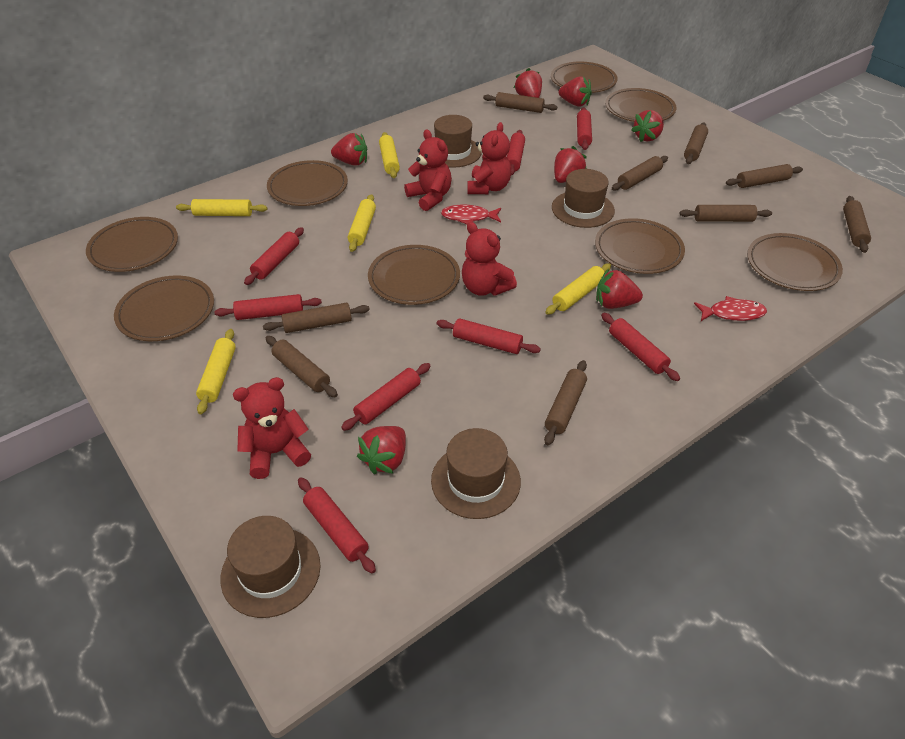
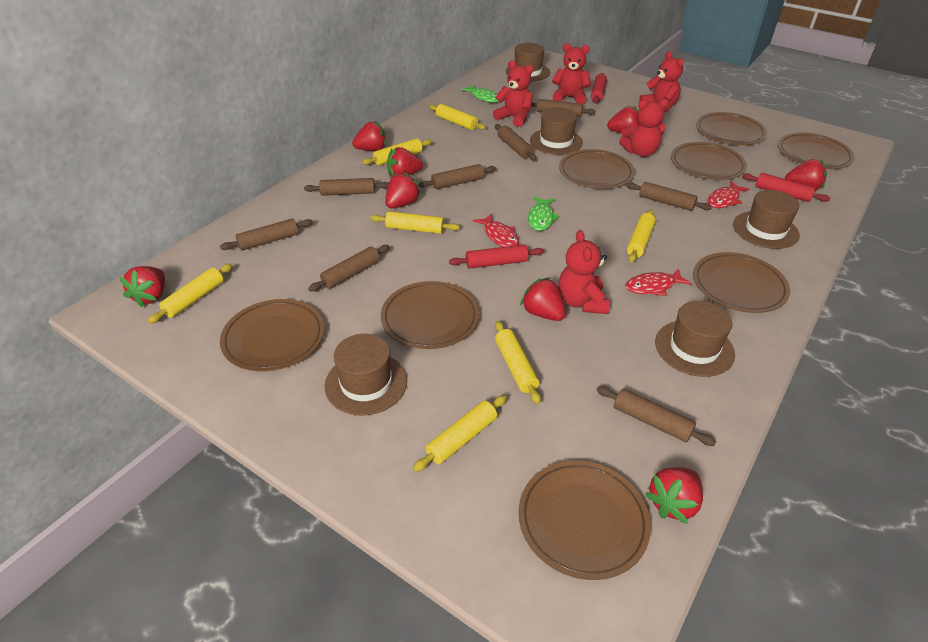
brown hat: [221,516,321,618] [431,428,521,519] [434,115,482,168] [552,169,615,228] = 4 -> [325,334,407,415] [506,43,550,81] [530,107,583,155] [655,301,735,377] [733,190,800,249] = 5
brown rolling pin: [263,303,370,333] [266,336,338,397] [483,92,557,113] [544,360,587,445] [612,156,668,191] [679,205,772,222] [684,123,708,164] [726,164,803,188] [843,196,871,253] = 9 -> [220,219,313,251] [304,178,389,196] [308,245,390,292] [419,164,496,189] [495,124,536,161] [531,99,595,117] [596,386,716,446] [626,182,712,211] = 8
green fish: none = 0 -> [461,85,498,103] [528,197,560,231] = 2
red fish: [441,205,501,224] [694,296,767,321] = 2 -> [473,214,519,247] [625,268,692,296] [708,181,749,208] = 3
red rolling pin: [214,294,322,320] [244,227,304,285] [298,477,376,573] [341,363,430,431] [437,318,541,354] [507,130,525,175] [577,107,592,150] [601,313,680,381] = 8 -> [449,244,544,269] [591,73,607,103] [742,173,830,202] = 3
red strawberry: [331,133,367,166] [357,426,406,474] [514,68,542,98] [554,146,587,183] [559,76,592,107] [596,269,643,309] [631,110,664,142] = 7 -> [119,266,165,307] [352,121,386,151] [385,172,421,208] [387,147,423,176] [520,277,566,321] [607,106,640,133] [645,467,703,524] [785,159,827,191] = 8
red teddy bear: [233,377,311,479] [404,130,452,211] [462,222,517,296] [467,122,511,194] = 4 -> [493,60,533,127] [552,43,591,104] [558,230,610,314] [619,99,669,157] [639,51,684,112] = 5
yellow rolling pin: [176,199,267,216] [196,329,236,414] [348,194,376,252] [379,132,400,178] [545,263,611,315] = 5 -> [148,263,233,324] [362,138,432,166] [370,211,460,234] [413,395,507,472] [429,104,486,130] [495,321,541,404] [627,210,656,263] = 7

